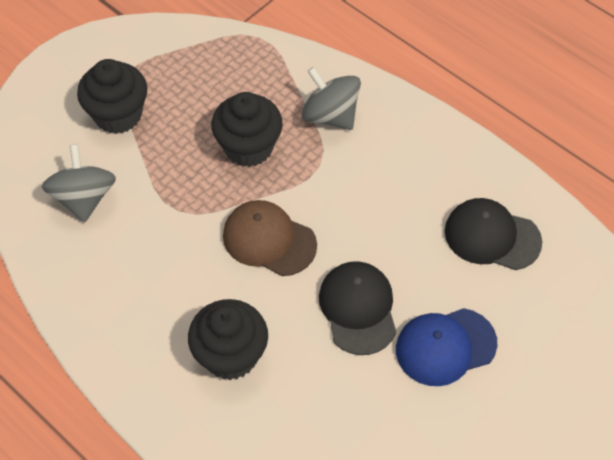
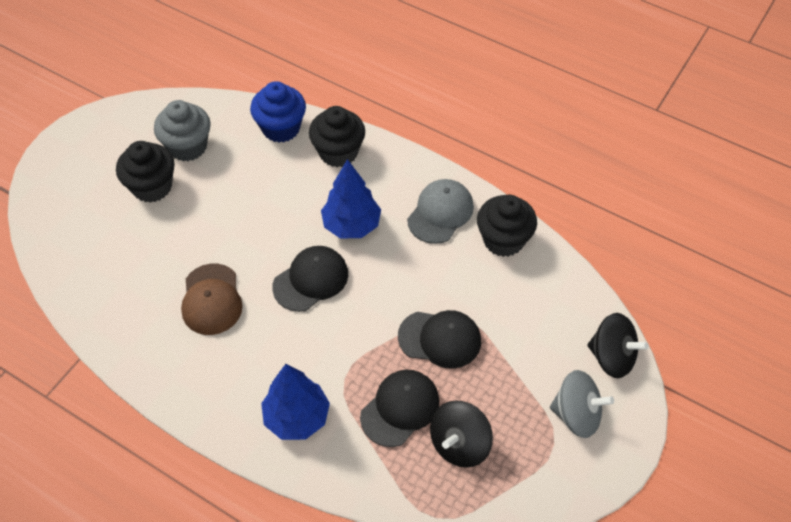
black cap: [319,261,396,355] [445,198,542,270] = 2 -> [272,246,348,312] [360,370,439,447] [398,310,481,369] = 3
black spinning top: none = 0 -> [430,400,493,468] [588,313,649,378] = 2
blue cap: [396,308,497,386] = 1 -> none = 0
blue cupcake: none = 0 -> [250,81,306,143] = 1
blue tree: none = 0 -> [261,364,330,440] [321,159,381,239] = 2
grey cap: none = 0 -> [407,179,474,244] = 1
grey cupcake: none = 0 -> [154,100,211,161] = 1
grey spinning top: [42,144,116,222] [301,67,361,130] = 2 -> [550,370,614,438] = 1

